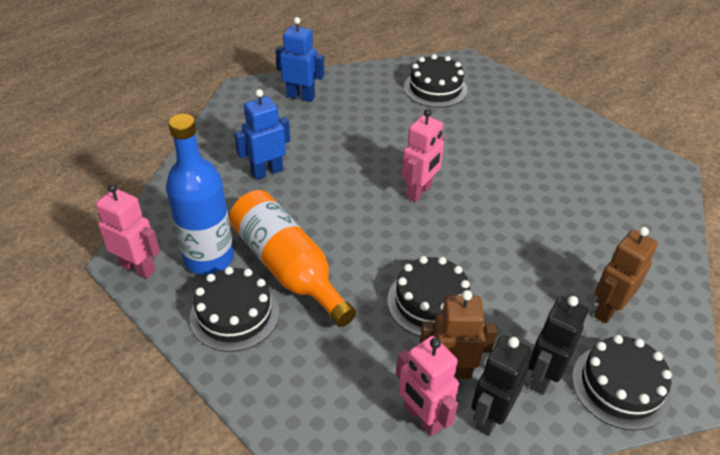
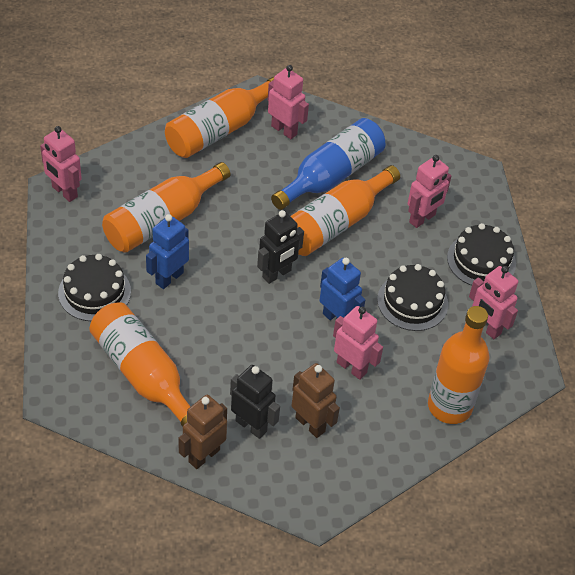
black cake: [189,267,279,352] [387,256,473,336] [404,54,468,108] [572,335,672,431] = 4 -> [58,254,131,321] [377,264,448,331] [447,223,516,286] = 3
orange bottle: [229,190,356,327] = 1 -> [89,302,191,427] [102,162,230,253] [165,77,274,158] [290,165,400,256] [428,306,490,424] = 5
pink robot: [96,183,160,279] [396,336,459,437] [402,109,444,202] = 3 -> [40,126,82,202] [268,65,309,139] [333,306,383,380] [408,155,451,228] [469,266,518,339] = 5

